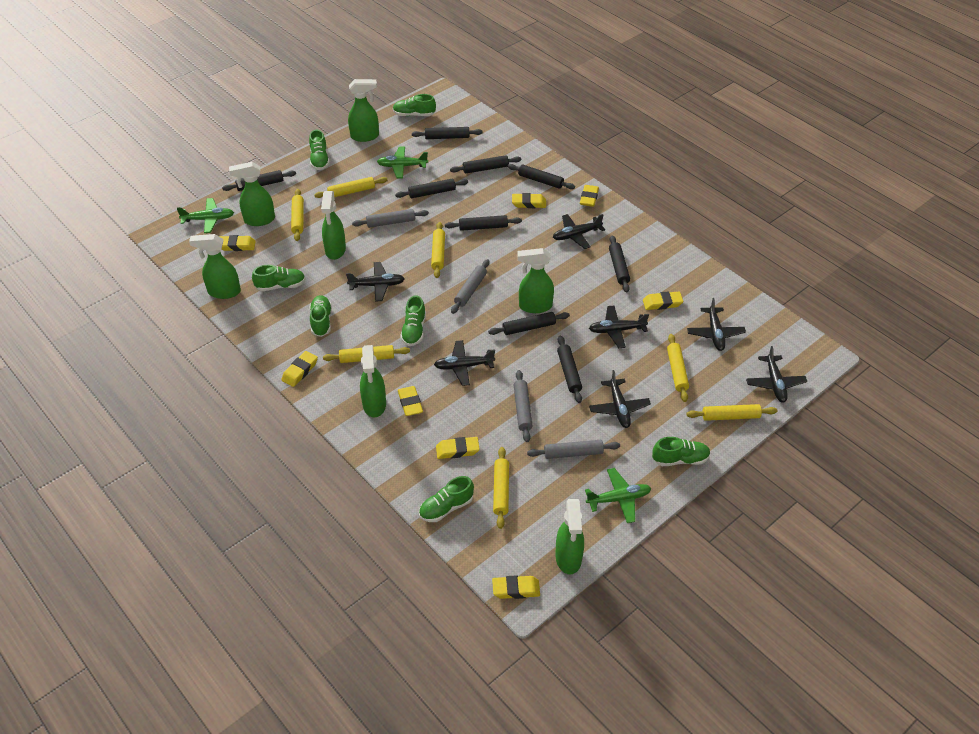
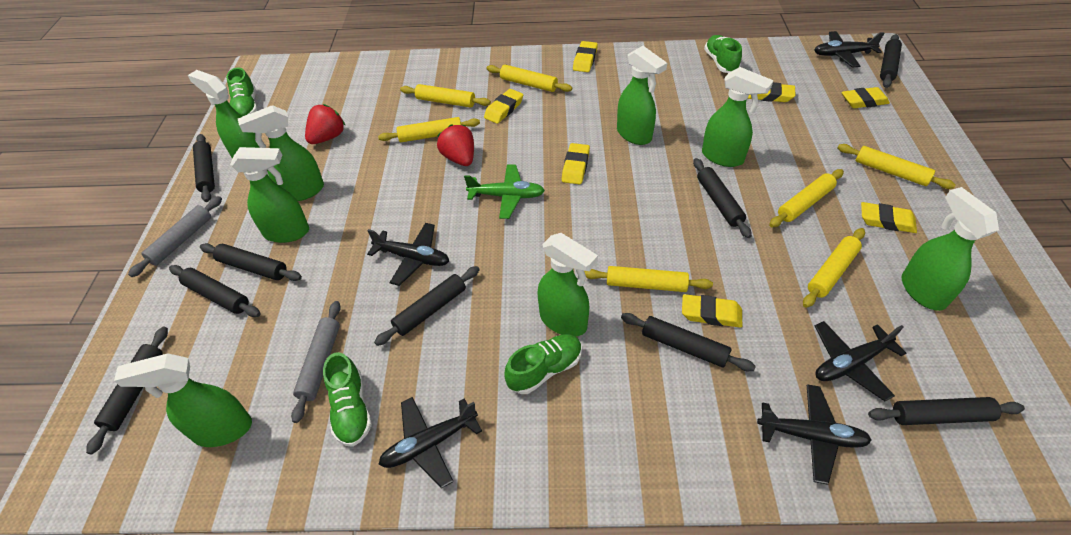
black plane: [346,262,405,302] [434,340,495,386] [553,214,605,249] [589,306,649,348] [589,370,651,428] [687,298,746,351] [746,346,807,403] = 7 -> [367,223,449,286] [378,397,482,488] [757,384,872,485] [814,31,884,68] [815,321,906,401] = 5
green plane: [177,198,234,233] [377,147,428,178] [585,468,651,523] = 3 -> [464,164,545,219] = 1
green shoe: [252,265,306,291] [309,129,330,170] [310,295,332,337] [393,94,436,116] [400,295,426,346] [419,476,474,522] [652,437,711,466] = 7 -> [226,67,257,117] [323,352,372,447] [504,334,582,394] [704,35,742,73] = 4
green spray bottle: [189,234,241,299] [229,162,275,226] [321,191,346,260] [348,79,379,142] [360,345,386,417] [517,248,554,313] [555,499,584,574] = 7 -> [114,353,252,447] [188,70,260,158] [230,147,309,243] [238,105,324,201] [537,233,598,337] [617,46,667,145] [702,67,773,167] [902,187,999,311] = 8
grey rolling pin: [352,209,429,228] [451,259,489,314] [514,370,533,442] [527,440,620,459] = 4 -> [128,196,222,277] [291,301,341,423] = 2
red strawberry: none = 0 -> [305,104,346,144] [437,124,474,166] = 2
yellow eraser: [219,235,256,251] [281,351,318,387] [398,386,423,416] [436,437,480,459] [492,575,540,599] [512,193,546,208] [580,185,599,207] [643,291,683,310] = 8 -> [484,89,523,124] [562,143,590,184] [573,41,598,72] [682,294,742,328] [748,82,796,102] [842,87,890,108] [861,202,917,233] = 7

